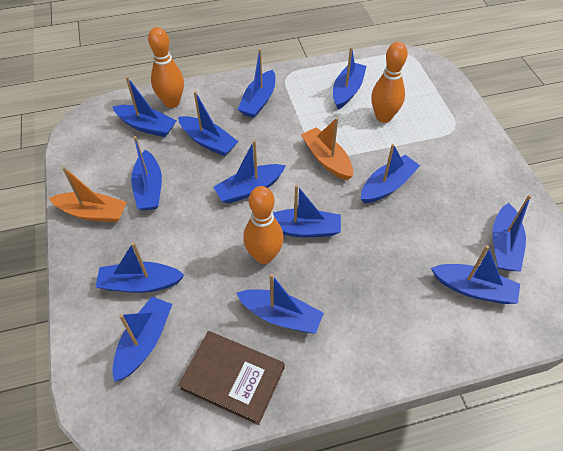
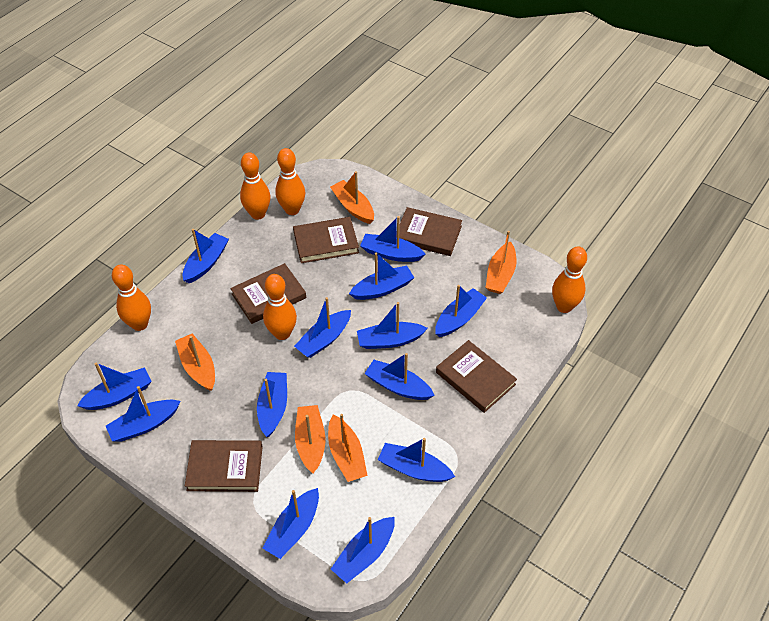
brown book: [178,331,285,425] = 1 -> [185,440,263,492] [230,263,306,324] [293,217,359,263] [396,207,462,256] [436,340,517,413] = 5
orange boat: [49,167,127,222] [301,118,353,180] = 2 -> [175,333,215,391] [295,405,326,473] [328,414,368,482] [330,171,374,224] [486,231,516,294] = 5
orange bowling pin: [148,27,184,108] [243,186,283,264] [371,42,408,123] = 3 -> [112,264,151,331] [240,153,270,220] [263,274,297,340] [275,148,305,215] [552,246,587,313] = 5

